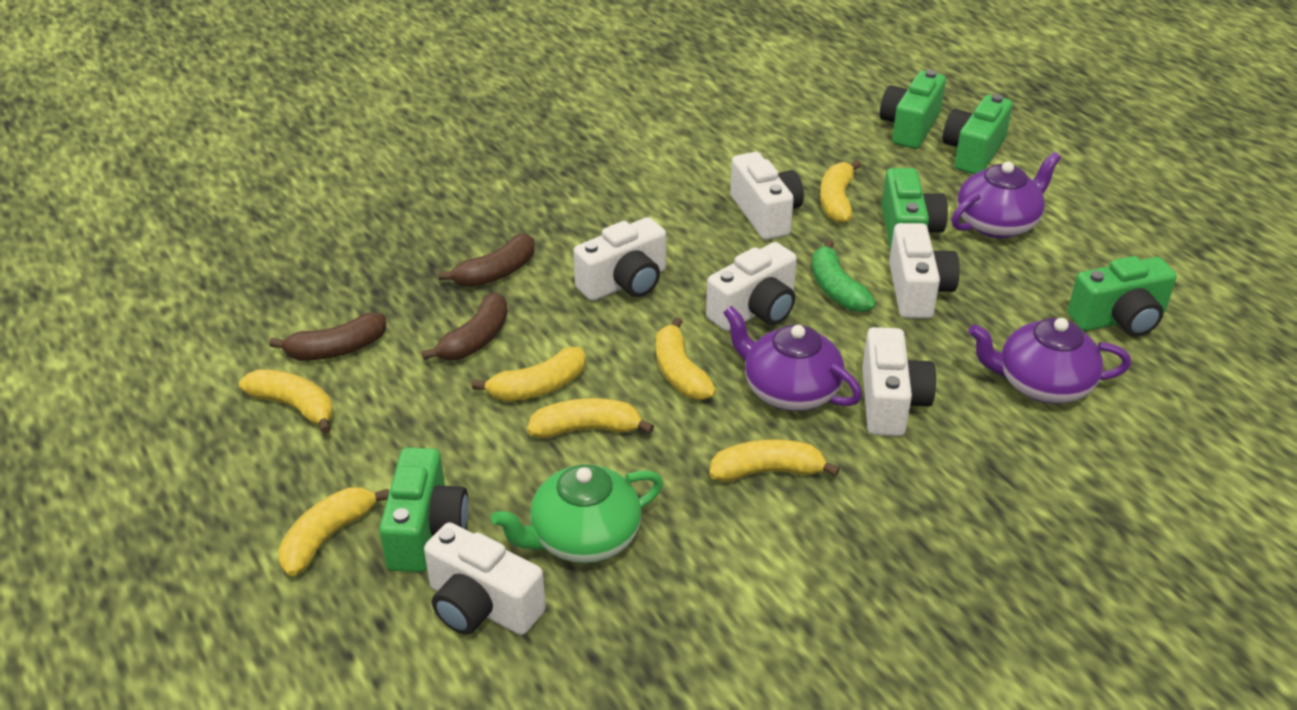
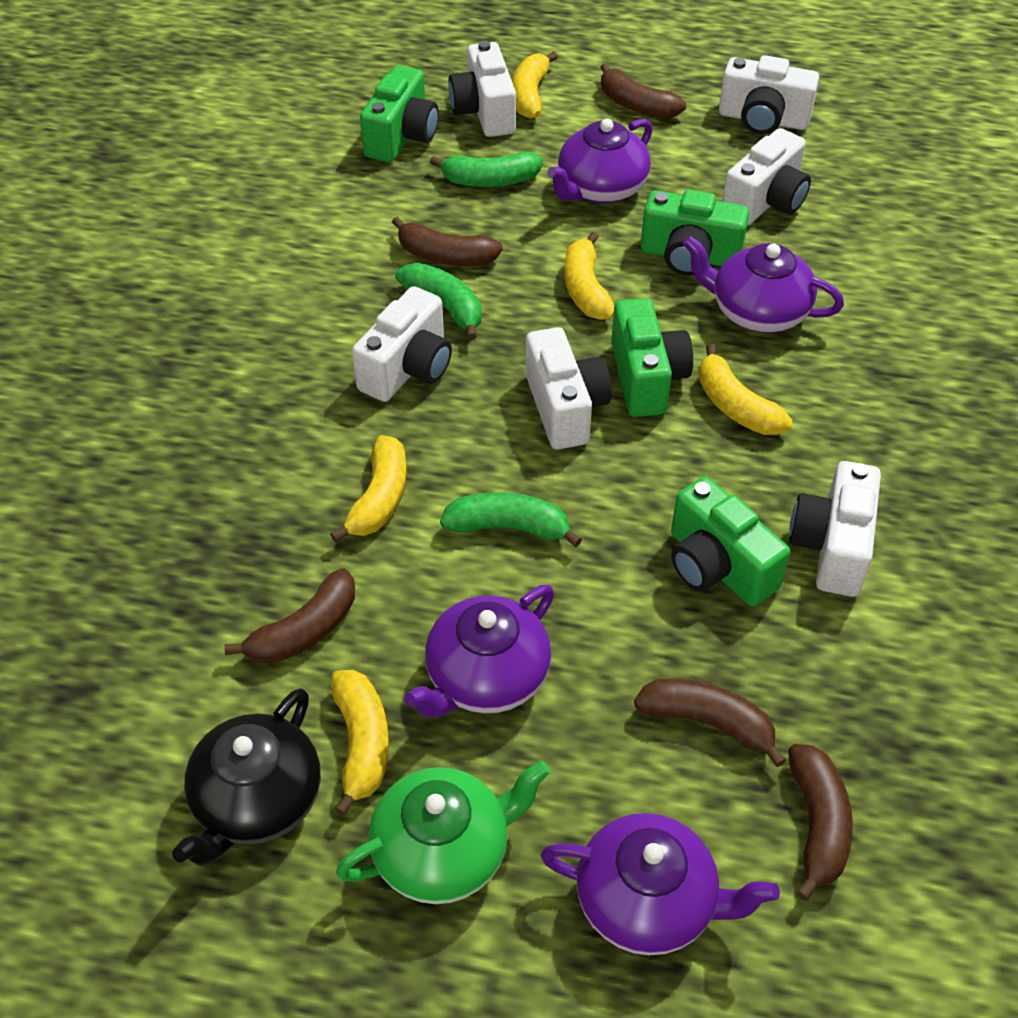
black teapot: none = 0 -> [172,688,321,865] = 1
brown banana: [269,312,387,360] [422,292,508,360] [438,234,535,287] = 3 -> [224,568,355,664] [392,216,503,266] [600,63,686,119] [634,678,786,767] [788,744,853,901] = 5
green banana: [812,240,876,312] = 1 -> [395,263,482,340] [430,151,543,187] [440,492,582,547] = 3
green camera: [379,447,469,572] [880,70,946,149] [882,168,948,250] [943,94,1013,174] [1068,256,1177,337] = 5 -> [360,65,439,162] [611,298,693,417] [640,189,749,276] [671,476,790,606] = 4
purple teapot: [723,306,862,411] [952,152,1061,239] [969,318,1131,404] = 3 -> [404,585,554,718] [541,813,780,955] [547,119,653,204] [683,236,844,333] = 4
yellow banana: [239,369,333,434] [278,487,389,576] [472,347,586,401] [527,398,654,438] [656,317,716,400] [709,439,840,482] [820,160,861,223] = 7 -> [330,435,407,543] [331,670,389,816] [512,51,558,119] [564,232,614,320] [699,344,792,435] = 5

